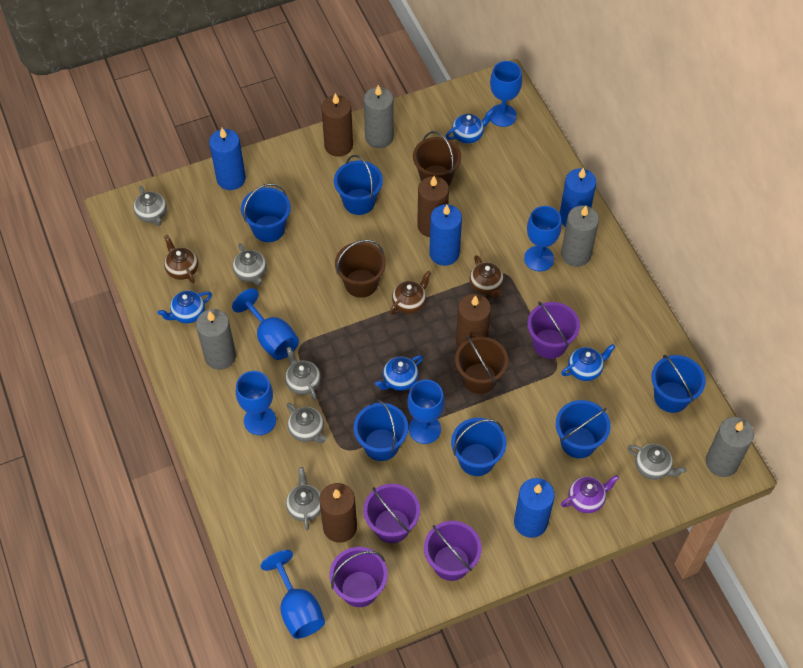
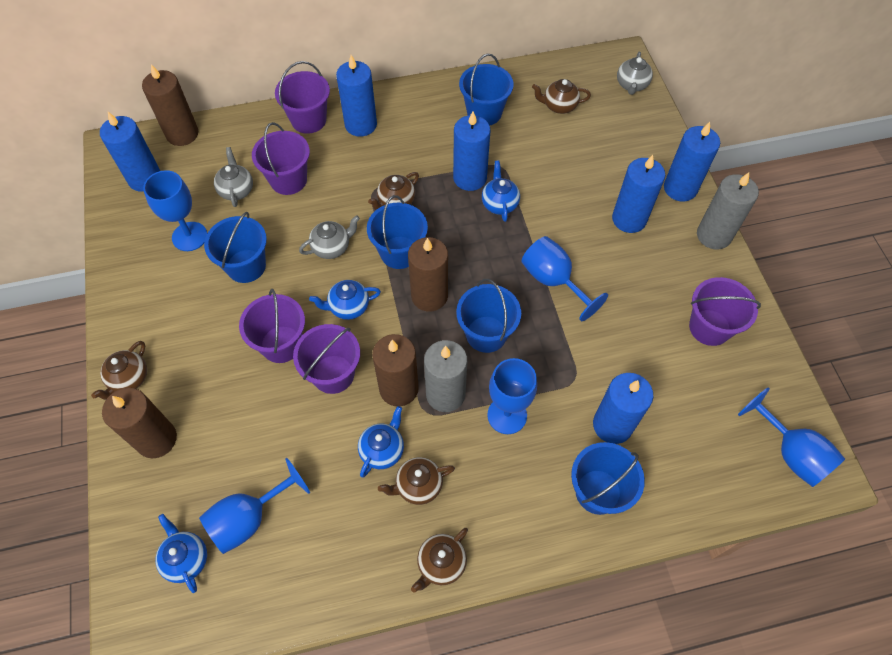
blue bucket: [241,183,291,242] [334,155,383,215] [354,399,408,461] [451,418,506,476] [556,400,611,459] [651,355,706,413] = 6 -> [204,212,267,283] [367,195,428,269] [456,279,521,353] [459,53,513,126] [571,442,645,515] = 5
blue candle: [209,128,246,190] [429,204,462,266] [514,478,555,538] [560,168,596,227] = 4 -> [100,112,160,192] [336,55,377,137] [453,111,490,191] [593,373,653,444] [612,155,665,233] [664,122,720,202] = 6
blue goblet: [232,288,299,360] [236,371,276,435] [261,550,325,639] [407,380,445,444] [490,61,522,127] [524,206,562,271] = 6 -> [143,170,207,251] [199,458,310,554] [487,358,537,434] [522,236,608,321] [738,387,845,487] = 5
brown bucket: [335,240,386,298] [413,131,461,186] [455,336,508,394] = 3 -> none = 0
brown teapot: [164,235,198,283] [390,271,431,315] [469,255,504,299] = 3 -> [91,341,147,400] [368,172,419,210] [378,457,455,505] [411,528,468,593] [532,79,591,114] = 5
grey candle: [196,309,236,370] [364,85,394,148] [561,205,599,267] [706,417,754,477] = 4 -> [424,340,467,412] [697,172,759,250] = 2
grey teapot: [133,185,167,226] [233,243,267,286] [285,347,321,400] [286,467,321,531] [287,403,327,444] [628,444,687,480] = 6 -> [214,147,253,207] [299,215,360,259] [617,52,653,95] = 3
purple bucket: [330,547,388,607] [363,484,420,543] [424,521,481,581] [527,302,580,359] = 4 -> [239,289,305,363] [252,122,310,195] [275,61,330,134] [293,324,360,394] [689,277,761,346] = 5
purple teapot: [561,475,619,513] = 1 -> none = 0

